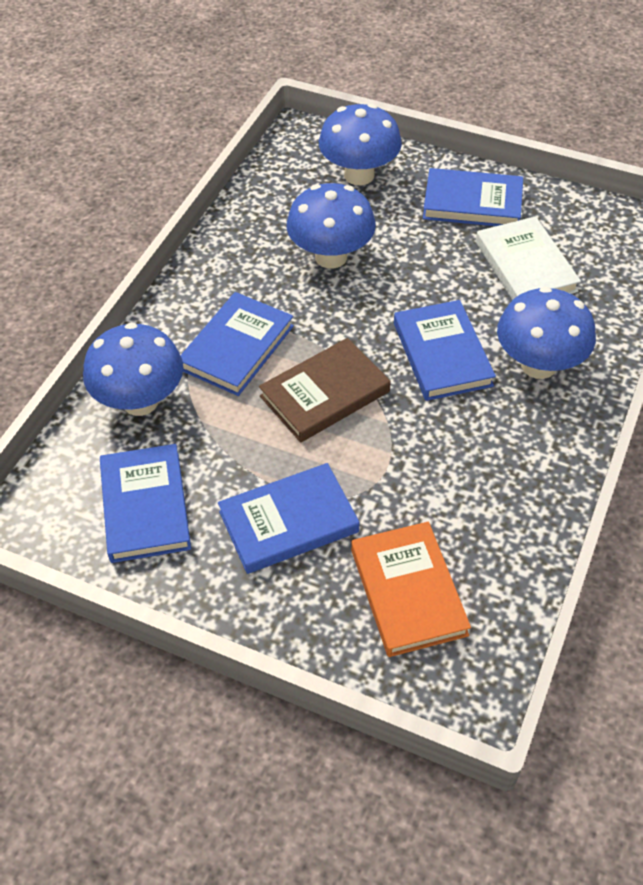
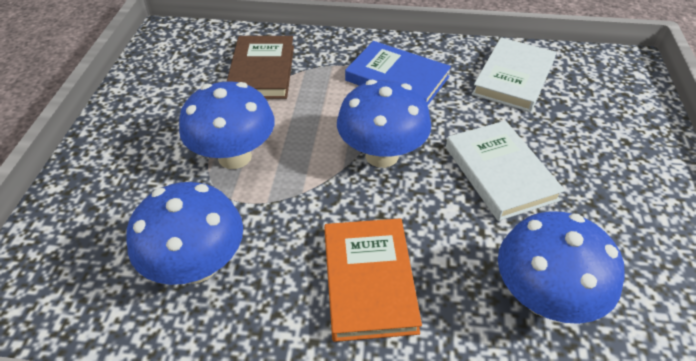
blue book: [100,444,191,563] [181,292,294,396] [218,463,360,574] [394,300,496,401] [423,168,523,226] = 5 -> [345,41,451,106] = 1
white book: [476,216,581,300] = 1 -> [446,121,565,221] [472,37,556,112] = 2

